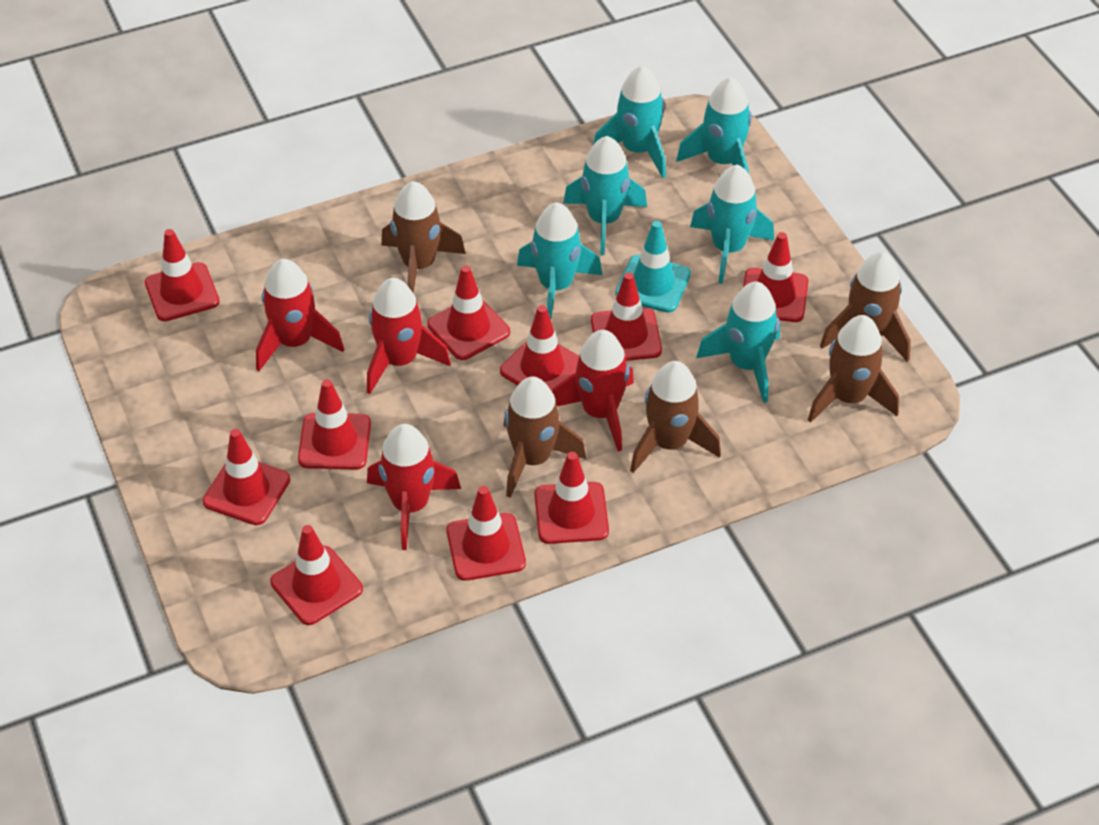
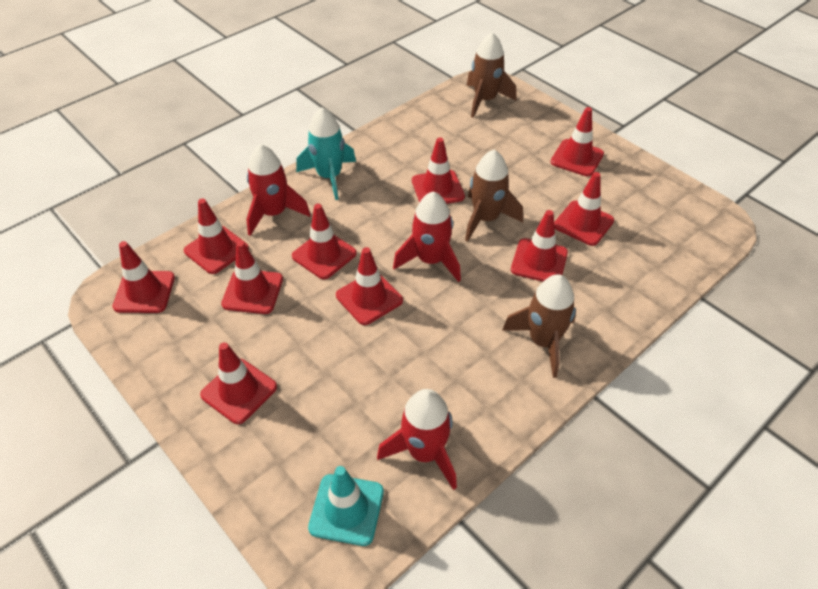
brown rocket: [381,181,466,293] [504,377,586,498] [630,361,721,473] [808,315,899,423] [820,252,911,362] = 5 -> [465,149,523,241] [467,32,517,118] [502,274,576,378] = 3
red rocket: [256,259,344,371] [367,278,451,394] [367,424,461,550] [552,330,634,452] = 4 -> [246,144,311,236] [377,389,457,490] [393,191,461,282] = 3
turquoise rocket: [517,202,602,319] [563,136,647,255] [593,65,666,178] [676,77,752,174] [690,165,774,284] [696,281,780,403] = 6 -> [296,107,356,200] = 1

